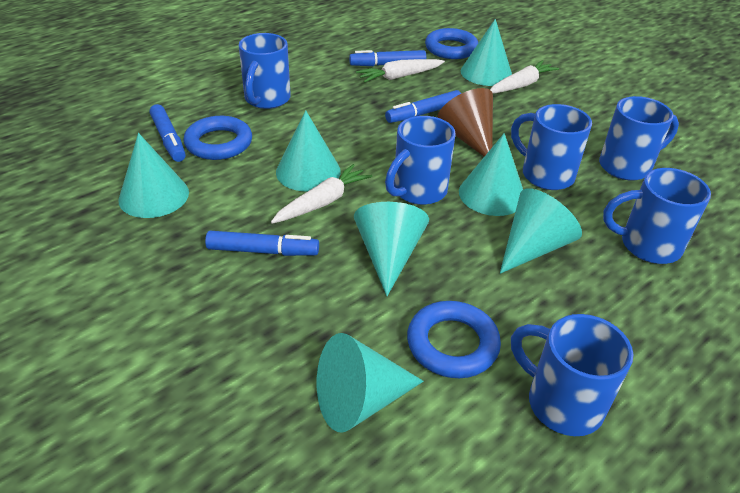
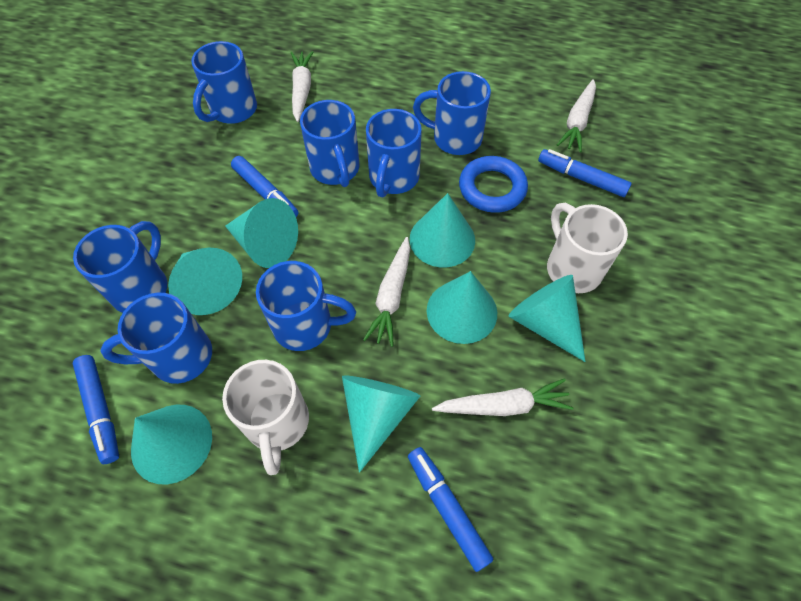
blue mug: [239,33,291,109] [385,116,456,205] [511,104,592,190] [511,314,633,436] [599,96,679,181] [603,168,711,264] = 6 -> [73,221,167,313] [101,293,212,384] [191,41,257,124] [256,261,356,351] [300,100,359,187] [366,109,422,197] [413,71,491,155] = 7
blue ring: [183,116,252,160] [407,301,501,378] [425,28,478,59] = 3 -> [459,156,528,213] = 1
brown cone: [437,88,493,157] = 1 -> none = 0
white carrot: [271,164,372,224] [356,59,445,83] [490,60,559,93] = 3 -> [291,51,313,122] [363,237,410,347] [432,379,573,416] [557,79,596,153] = 4
white mug: none = 0 -> [222,360,309,475] [547,203,628,293] = 2

